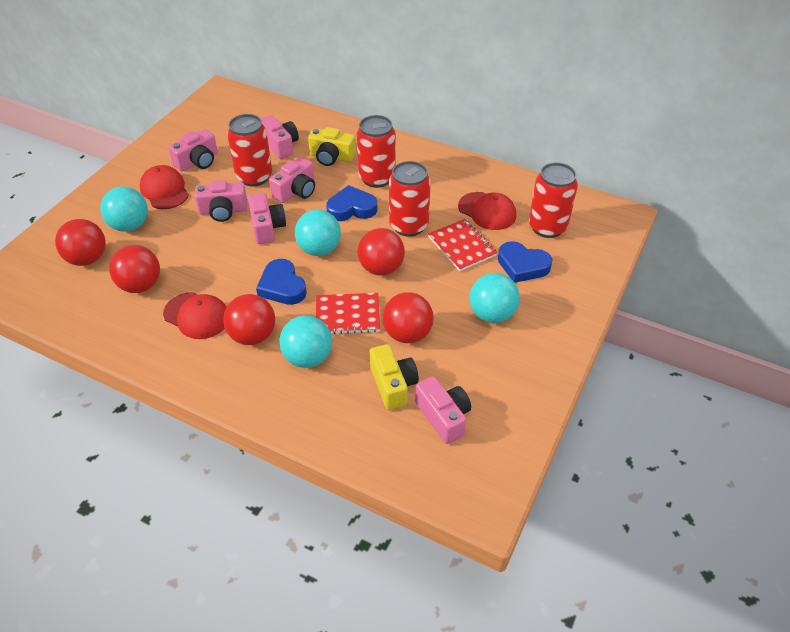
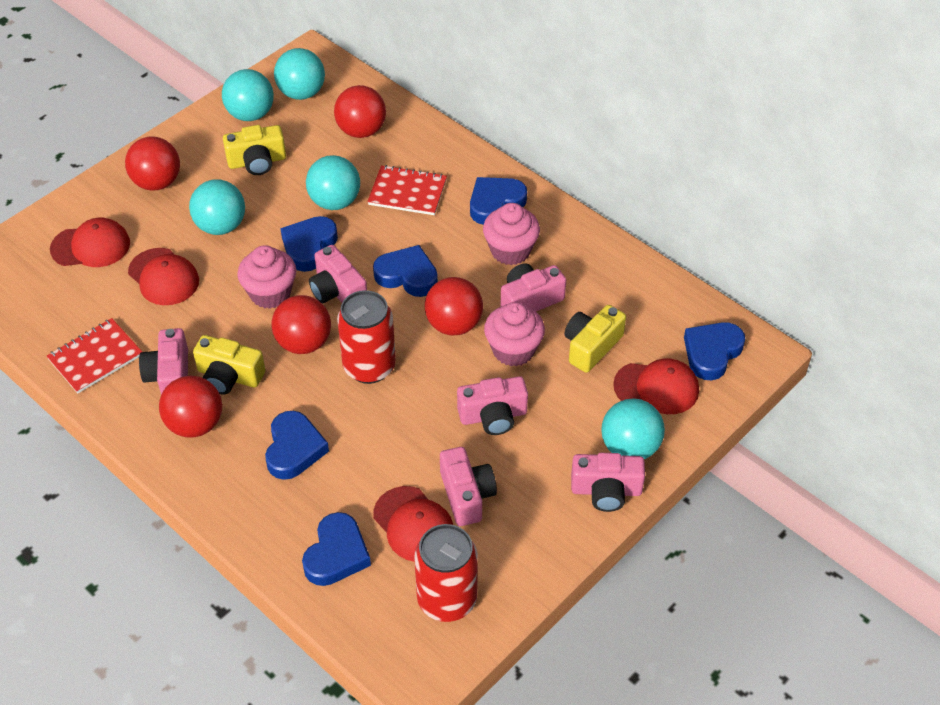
blue heart: [256,259,307,305] [326,185,377,221] [498,241,553,283] = 3 -> [265,411,329,480] [280,216,338,272] [302,512,371,586] [373,245,438,297] [470,177,527,225] [684,322,745,380] = 6
pink cupcake: none = 0 -> [237,245,296,309] [483,203,540,265] [484,302,545,366] = 3
red can: [227,114,272,186] [357,115,396,188] [389,161,431,237] [529,162,578,238] = 4 -> [337,290,396,384] [414,524,478,622] = 2
red cap: [140,165,189,209] [163,292,227,339] [458,192,516,230] = 3 -> [50,218,130,267] [128,248,199,305] [373,486,453,562] [613,359,699,414] = 4
turquoise ball: [100,187,148,232] [279,315,332,368] [295,210,341,256] [470,273,520,323] = 4 -> [189,179,245,235] [222,69,274,121] [274,48,325,100] [306,155,360,210] [601,398,665,459] = 5
yellow camera: [308,127,356,166] [370,344,419,410] = 2 -> [193,335,265,394] [223,125,286,175] [564,305,626,373] = 3

